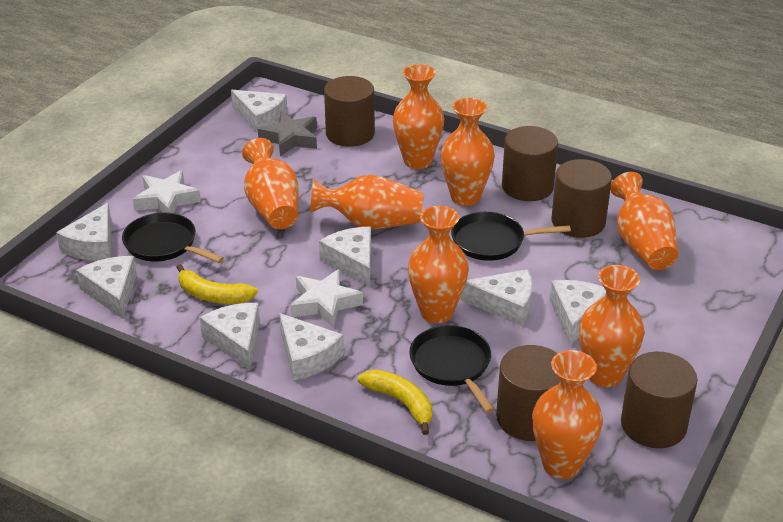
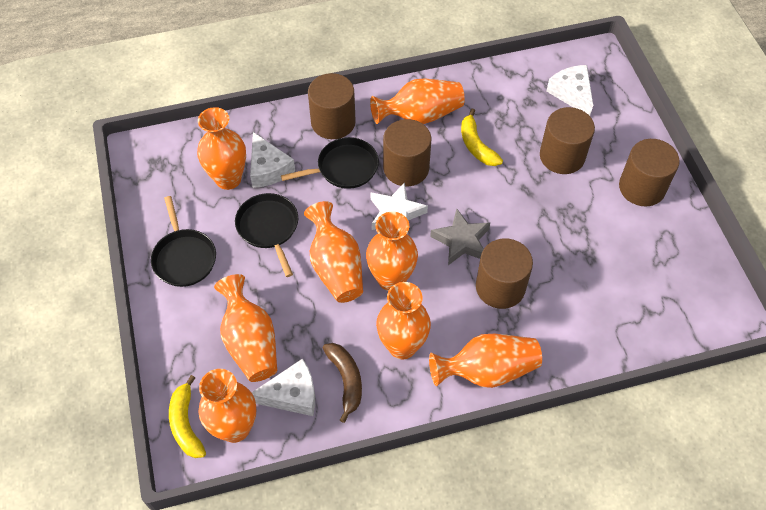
brown banana: none = 0 -> [323,343,362,423] = 1
white cheese: [56,203,112,261] [76,256,137,319] [200,303,260,370] [231,90,287,133] [279,313,344,381] [319,226,371,287] [461,269,532,326] [550,280,606,345] = 8 -> [250,132,295,188] [251,359,315,416] [546,65,593,116] = 3
white star: [133,170,201,213] [291,269,363,328] = 2 -> [371,182,428,235] = 1

